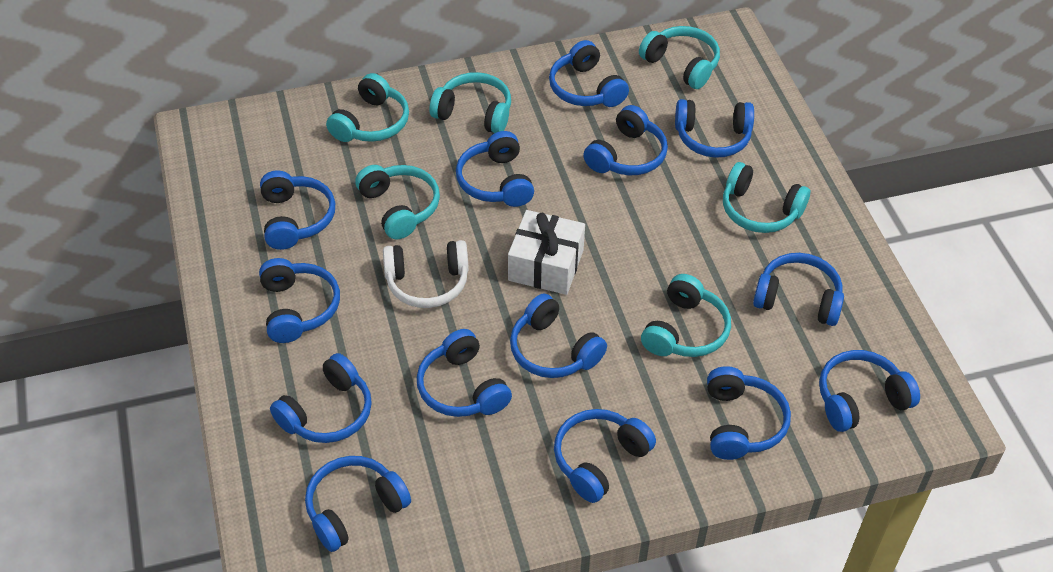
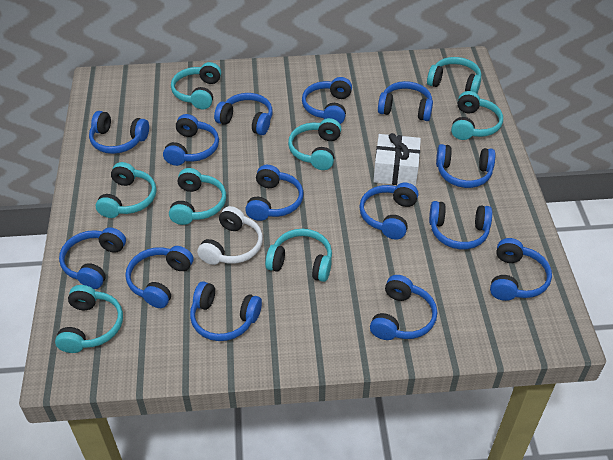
turquoise headphones: [326,73,409,142] [355,165,440,240] [430,72,511,133] [639,26,720,89] [641,274,731,357] [723,162,810,233] = 6 -> [55,285,123,353] [96,162,156,218] [169,168,226,225] [171,62,221,109] [265,229,332,282] [288,118,341,170] [427,57,481,93] [451,91,503,140] = 8

